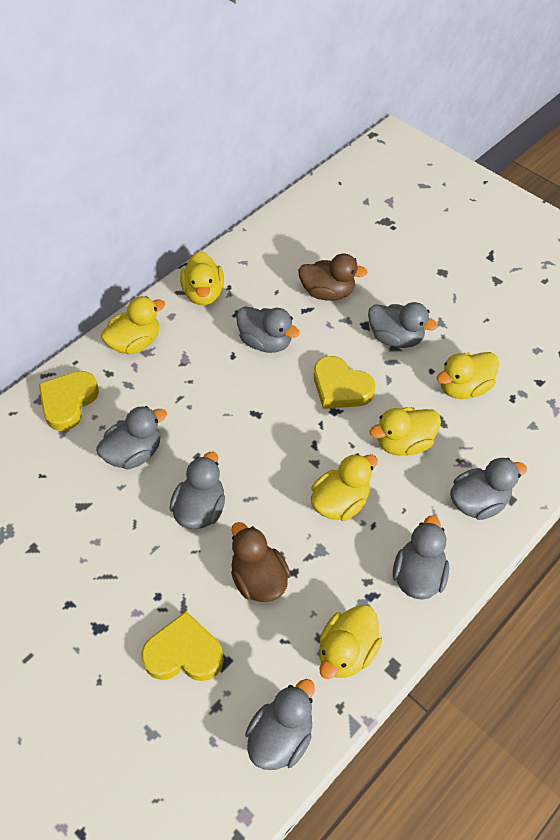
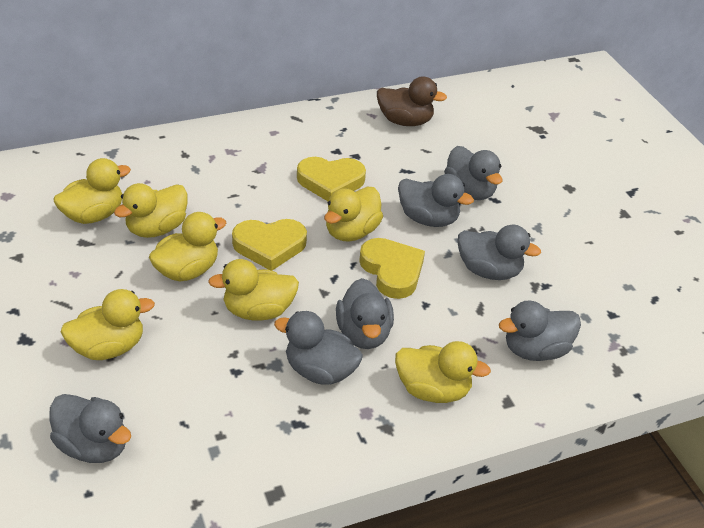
brown duck: [231,522,291,602] [298,254,368,301] = 2 -> [377,76,447,126] = 1
yellow duck: [101,296,165,354] [180,251,224,305] [311,453,378,521] [319,605,382,679] [370,407,441,456] [437,352,499,399] = 6 -> [53,158,131,224] [61,289,155,360] [114,183,187,238] [149,212,226,281] [208,259,299,321] [324,187,383,242] [395,341,491,403] = 7

